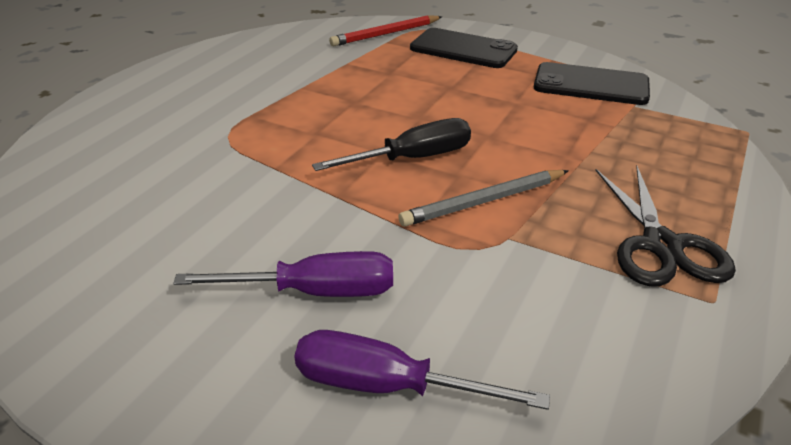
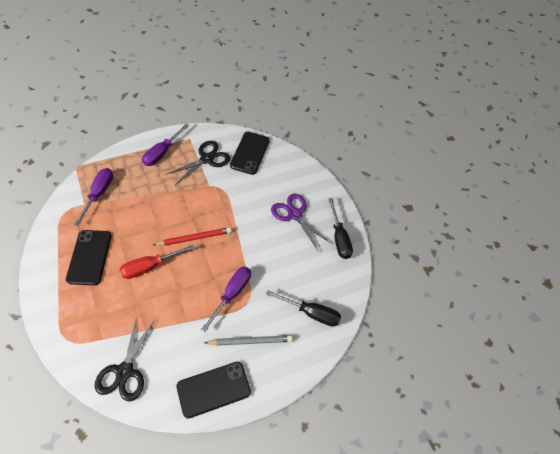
black phone: [410,28,518,68] [534,62,650,105] = 2 -> [66,230,112,285] [176,362,251,419] [230,132,270,175] = 3
black scissors: [595,166,736,287] = 1 -> [95,314,155,402] [165,141,231,185] = 2
black screwdriver: [312,118,471,171] = 1 -> [266,290,341,327] [328,198,353,259] = 2
purple scissors: none = 0 -> [271,194,332,252] = 1
purple screwdriver: [173,251,393,297] [295,330,550,410] = 2 -> [74,168,113,226] [142,124,189,166] [201,267,251,332] = 3
red screwdriver: none = 0 -> [120,245,195,279] = 1

